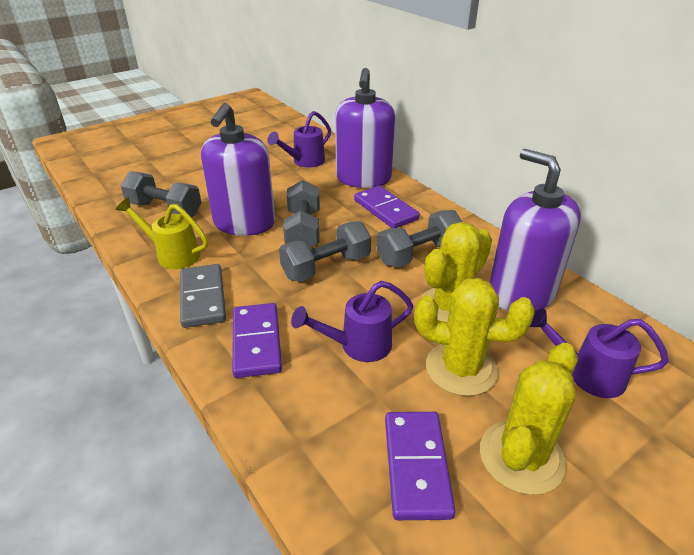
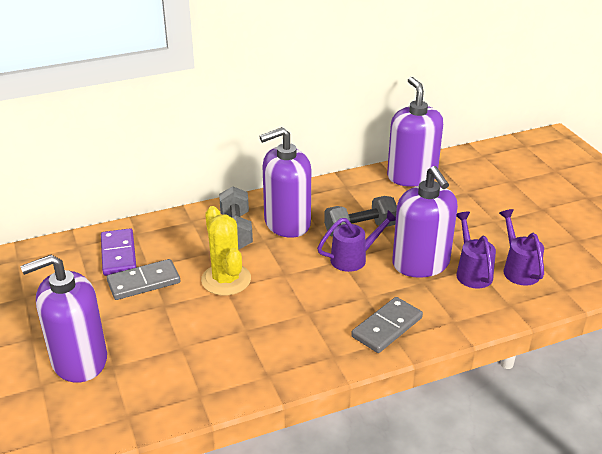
grey domino: [180,264,226,328] = 1 -> [107,259,180,300] [351,297,423,353] = 2
grey dumbbell: [120,171,201,217] [279,221,371,282] [283,180,320,248] [377,210,462,267] = 4 -> [219,186,253,250] [324,196,397,237] = 2
purple domino: [232,303,282,378] [354,186,420,228] [385,412,455,520] = 3 -> [101,228,136,276] = 1
purple soap dispenser: [201,103,275,236] [335,68,395,188] [490,149,581,312] = 3 -> [21,255,107,383] [259,127,311,238] [387,77,443,187] [392,166,458,278] = 4
yellow cactus: [415,278,535,396] [421,222,492,322] [480,343,577,495] = 3 -> [201,206,251,296] = 1
yellow watering can: [116,197,208,269] = 1 -> none = 0

